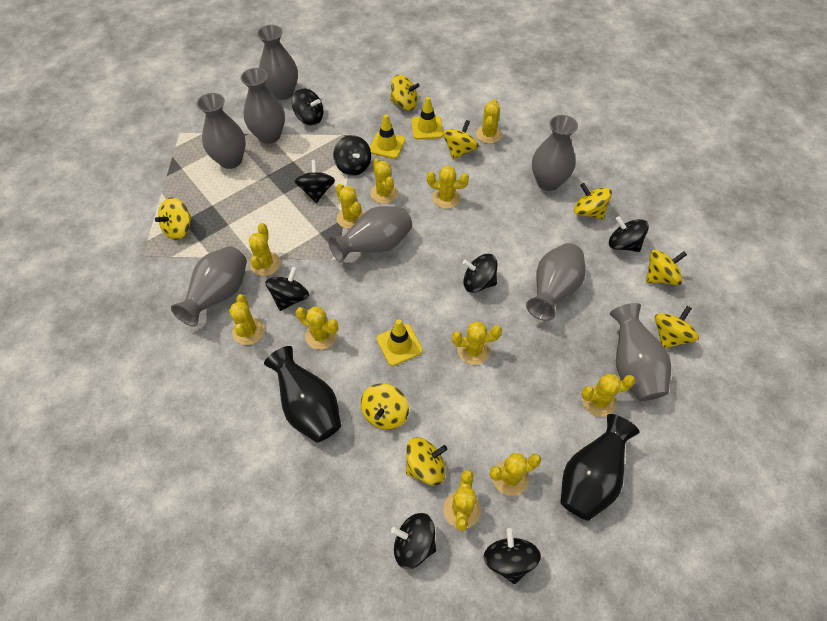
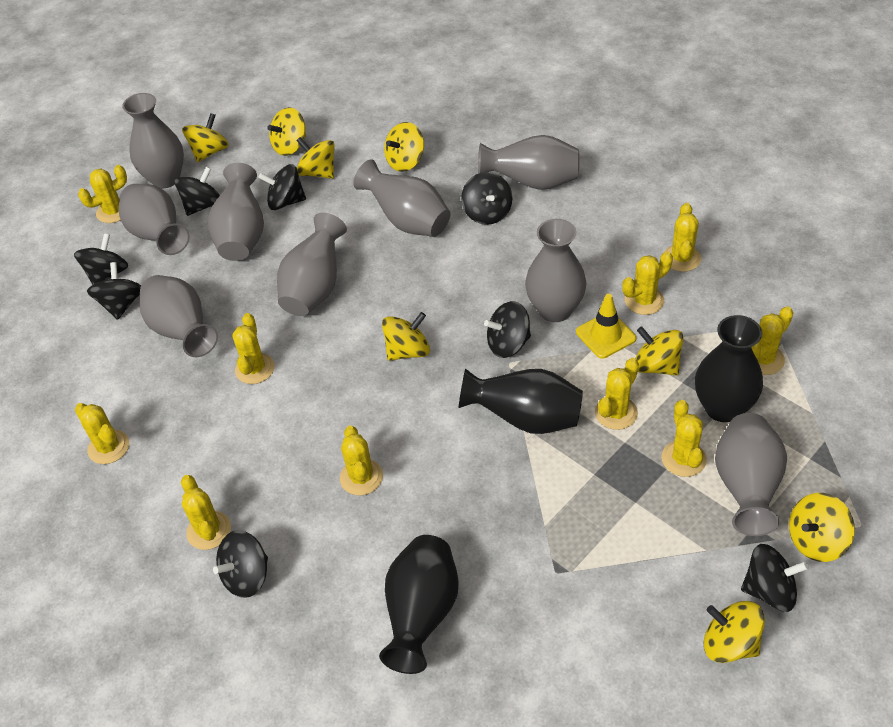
black vase: [264,346,341,443] [560,414,640,521] = 2 -> [379,535,459,674] [459,368,583,434] [695,315,763,422] = 3
grey vase: [171,246,247,326] [197,93,246,169] [241,68,285,144] [257,25,298,100] [328,206,412,263] [526,243,586,321] [532,115,578,191] [610,303,671,401] = 8 -> [119,184,190,255] [122,93,184,188] [139,275,218,357] [208,163,264,261] [277,213,347,316] [353,159,451,237] [478,135,580,190] [525,219,586,322] [715,413,787,536] = 9
yellow cactus: [229,294,265,345] [249,223,280,276] [296,306,338,350] [336,184,364,229] [370,158,398,204] [427,166,469,209] [444,470,481,531] [452,321,502,365] [476,99,502,144] [490,453,541,496] [581,373,635,417] = 11 -> [75,403,129,464] [78,165,127,223] [181,475,231,550] [232,313,275,384] [340,426,383,495] [595,358,639,430] [622,251,673,315] [661,400,707,477] [664,203,701,272] [751,306,793,375] = 10
yellow traffic cone: [370,114,405,159] [377,319,423,366] [412,97,443,139] = 3 -> [576,294,636,359] = 1

